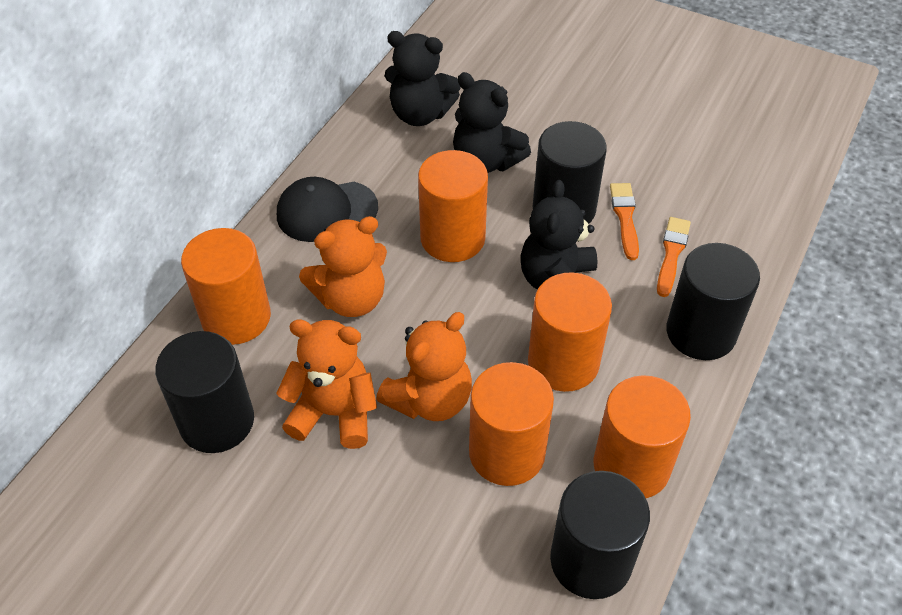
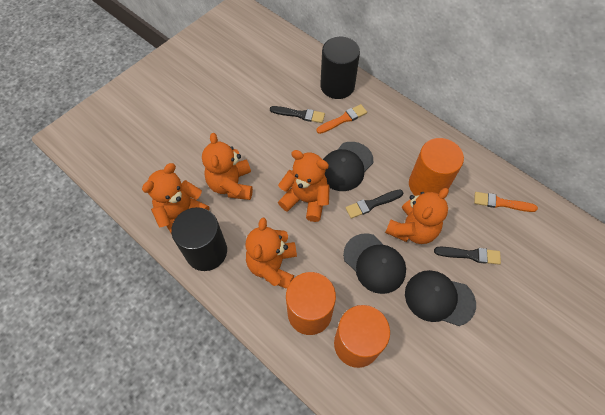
black brush: none = 0 -> [270,106,325,123] [345,190,404,219] [434,247,501,265] = 3
black cap: [277,177,378,242] = 1 -> [323,142,373,191] [343,233,406,294] [405,270,476,326] = 3
black cylinder: [155,331,254,453] [533,121,607,224] [550,471,650,599] [666,243,760,360] = 4 -> [171,207,227,271] [320,37,360,99] = 2
black teddy bear: [385,31,461,126] [453,72,531,173] [521,180,598,290] = 3 -> none = 0
orange cylinder: [181,228,271,345] [418,150,488,262] [469,362,554,486] [528,272,612,392] [594,375,691,498] = 5 -> [286,272,336,335] [334,305,390,368] [409,138,464,196] = 3
orange teddy bear: [276,319,377,449] [299,216,387,317] [376,312,472,421] = 3 -> [142,163,209,235] [202,133,253,200] [246,218,297,289] [278,150,330,222] [385,188,449,244] = 5

